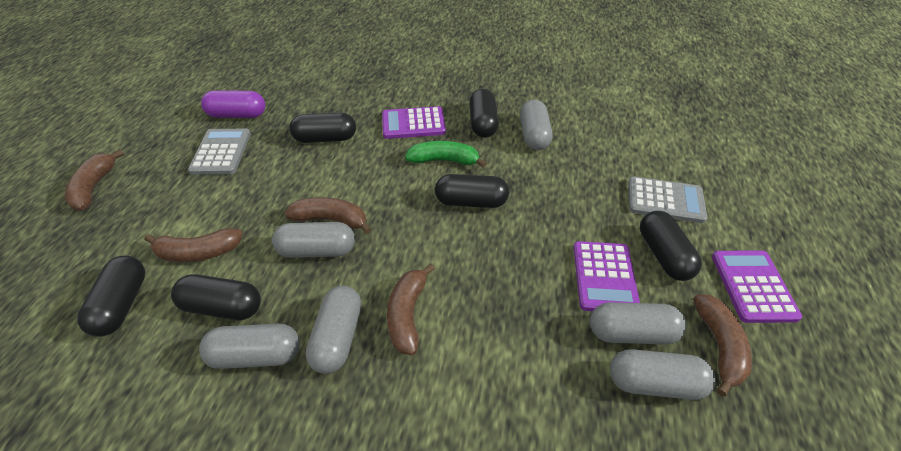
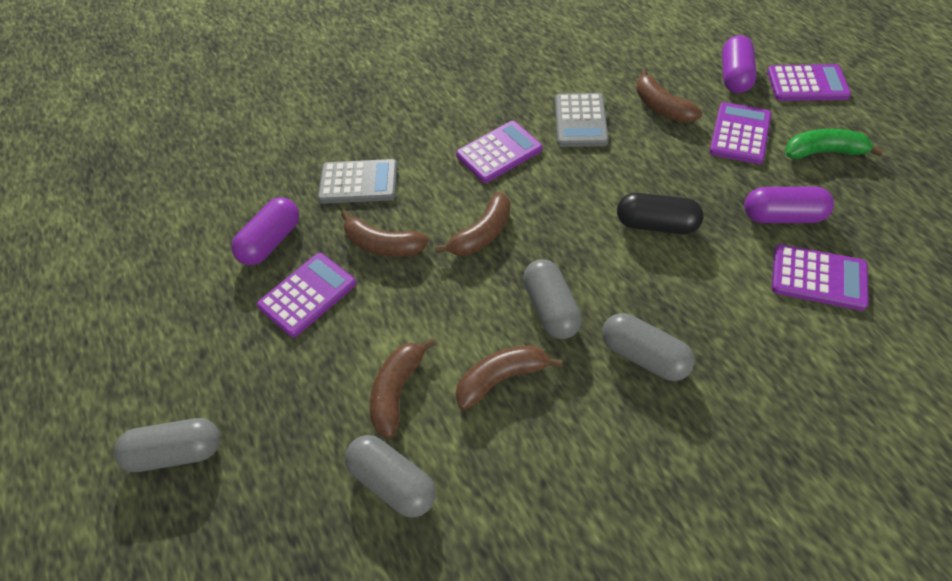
black capsule: [77,255,145,337] [171,274,261,320] [289,112,356,143] [435,174,509,208] [469,89,499,138] [640,211,702,281] = 6 -> [617,193,704,234] = 1
grey capsule: [199,324,300,369] [272,222,355,258] [306,286,361,374] [520,99,552,150] [590,302,686,344] [610,349,716,400] = 6 -> [114,418,220,472] [345,435,436,518] [523,259,582,339] [602,313,694,381] = 4
purple calculator: [382,106,446,139] [573,241,640,311] [712,250,802,323] = 3 -> [257,253,356,337] [456,121,542,183] [709,102,771,164] [767,64,851,101] [772,244,869,311] = 5
purple capsule: [201,90,265,118] = 1 -> [231,197,299,265] [722,35,757,93] [744,187,834,223] = 3

